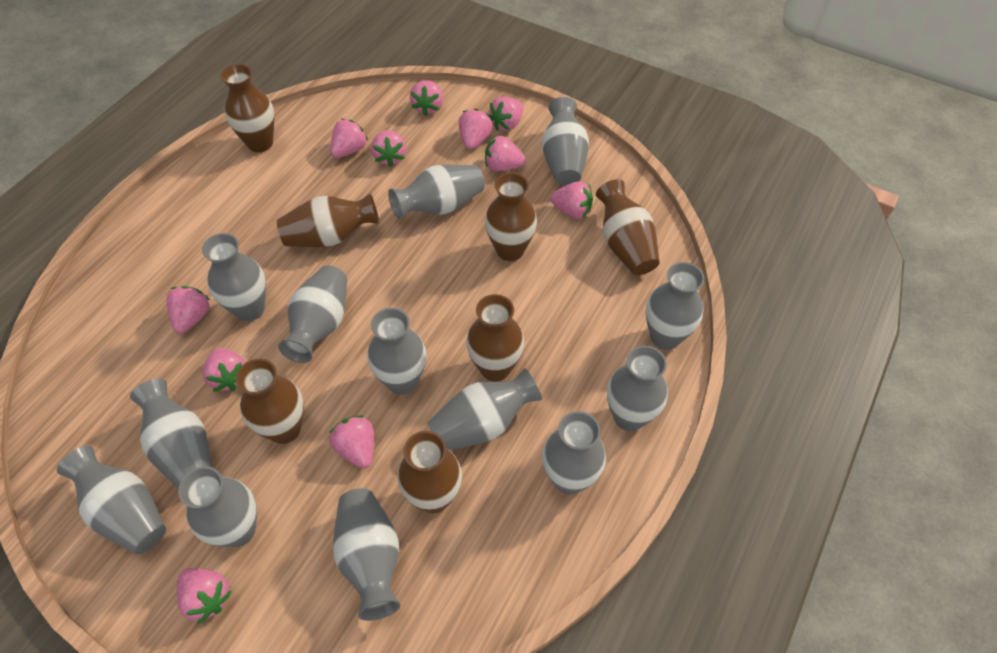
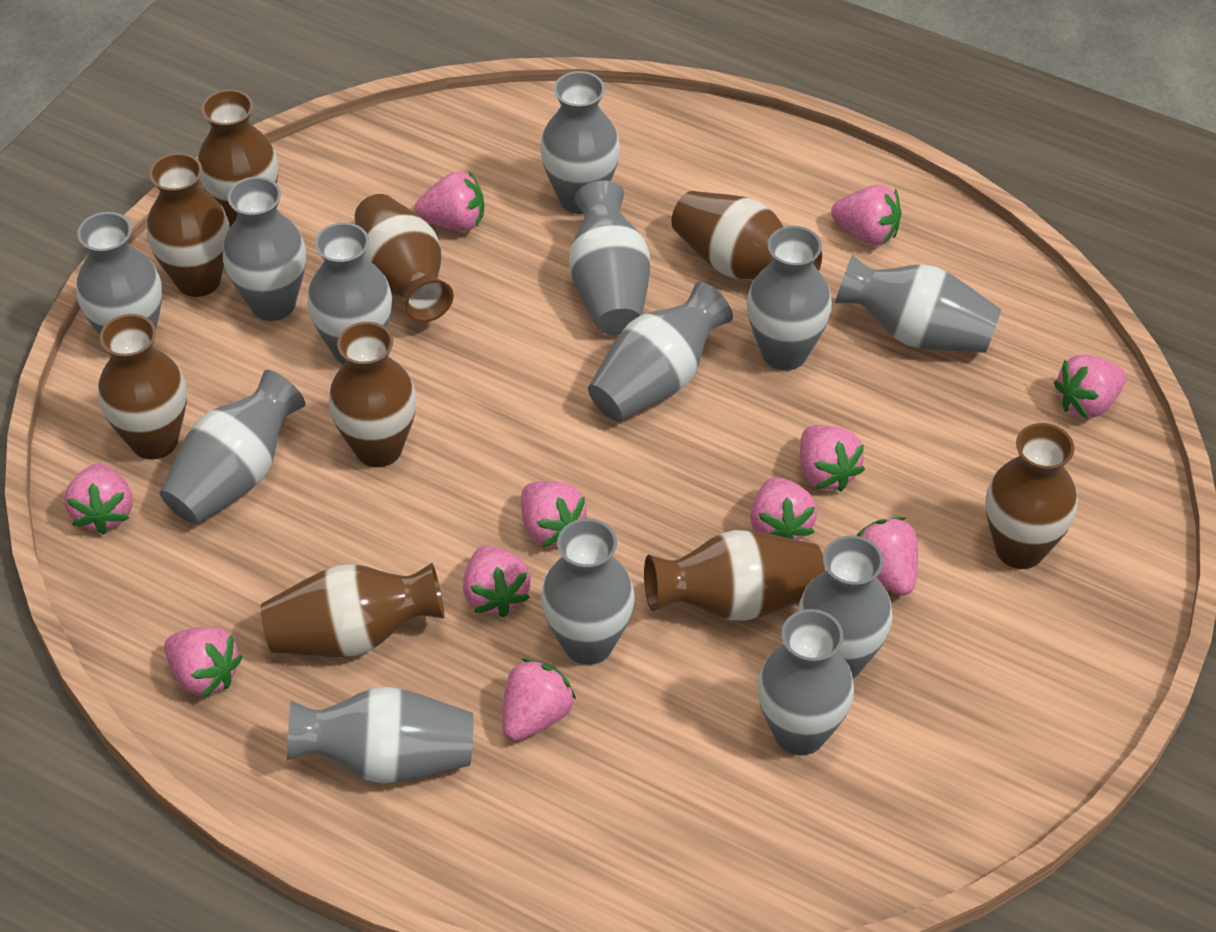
brown vase: [221,64,274,152] [236,358,304,444] [277,193,379,247] [398,431,462,513] [466,294,524,381] [485,172,537,261] [596,179,660,275] = 7 -> [98,314,187,460] [146,153,230,297] [197,89,278,227] [261,563,445,657] [329,322,417,467] [355,194,454,323] [644,530,825,621] [671,191,822,279] [986,423,1078,569] = 9

